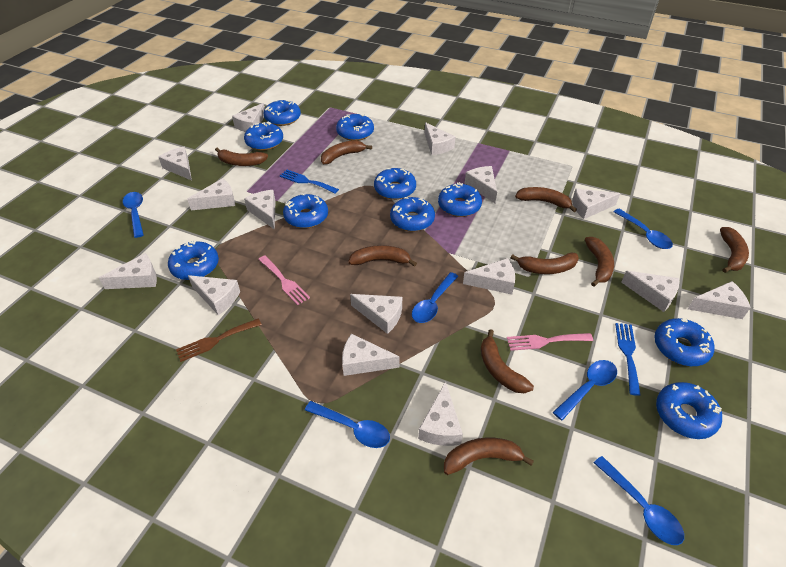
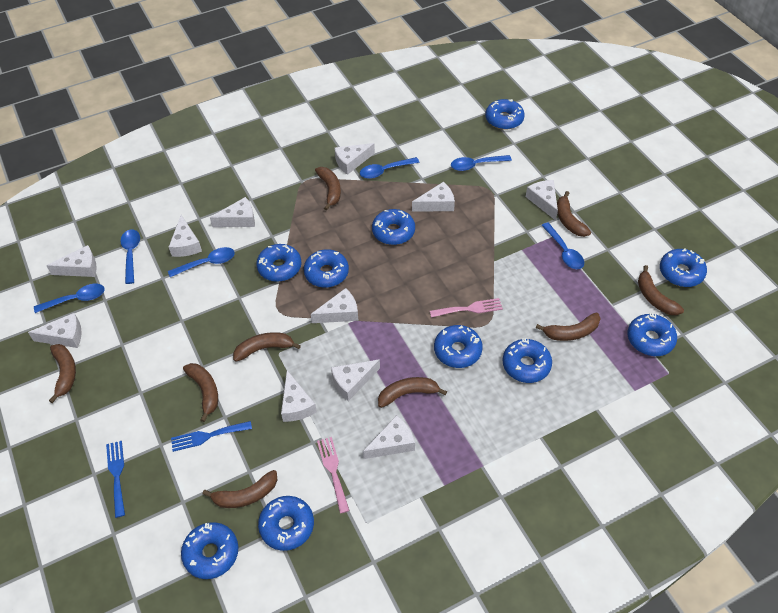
brown fork: [176,318,262,362] = 1 -> none = 0
white cheese: [99,253,157,289] [159,147,192,181] [187,178,235,210] [188,275,240,315] [232,103,265,132] [244,190,276,230] [342,334,400,376] [350,294,402,334] [418,381,463,446] [425,122,455,155] [463,258,515,295] [465,166,497,203] [572,189,620,219] [621,271,679,312] [688,281,751,319] = 15 -> [28,313,82,348] [46,245,97,277] [169,215,202,257] [210,197,255,227] [281,370,317,422] [311,288,359,323] [331,359,380,401] [334,143,375,175] [363,415,415,459] [412,182,455,212] [526,180,558,221] = 11

